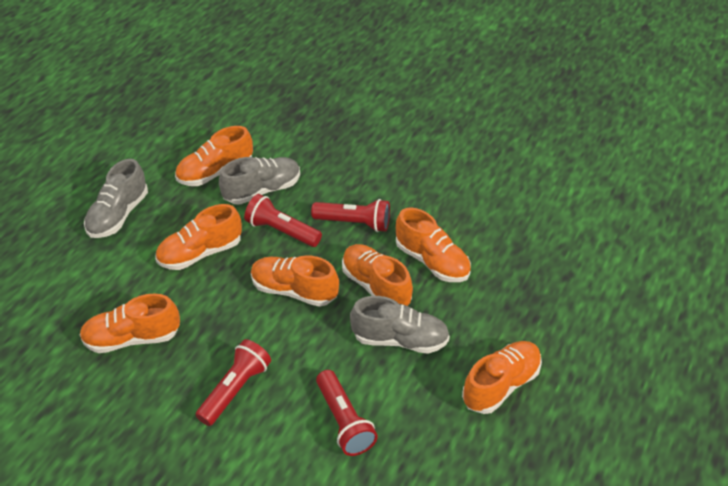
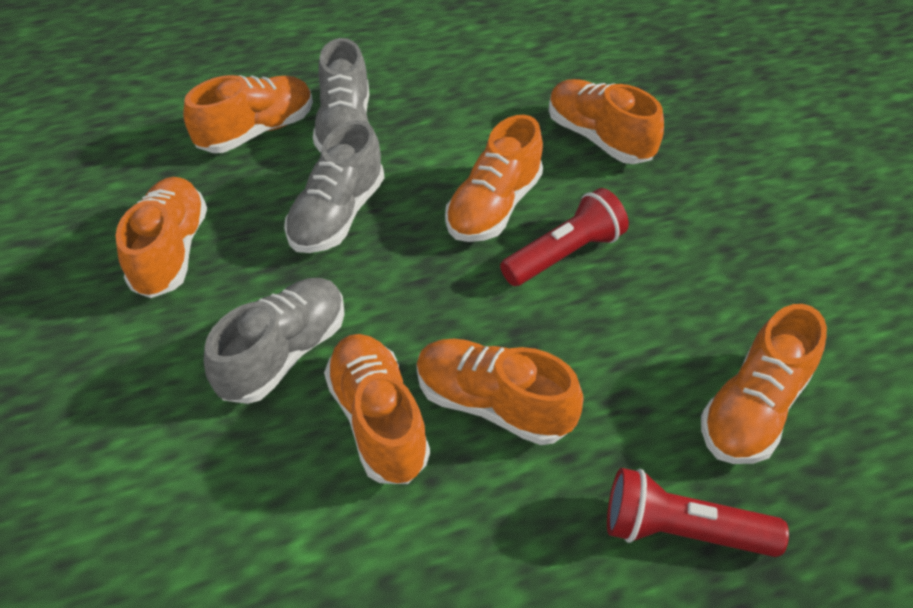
red flashlight: [196,339,271,426] [244,194,322,247] [311,199,390,232] [316,370,378,456] = 4 -> [500,188,629,286] [607,468,789,557] = 2

